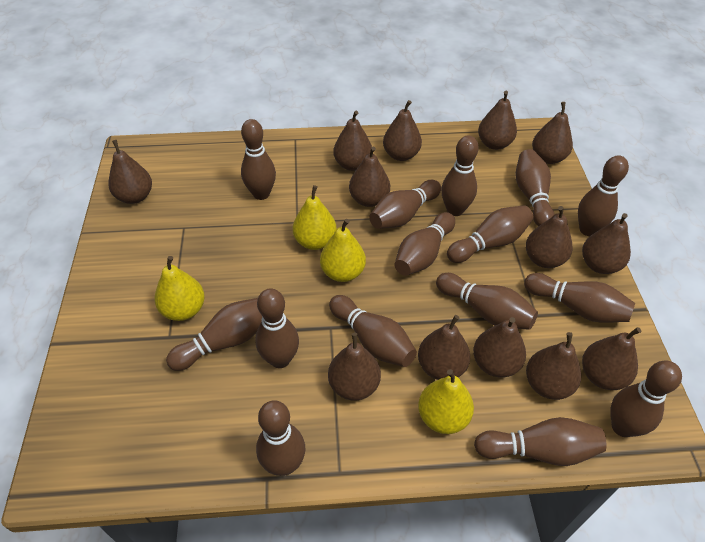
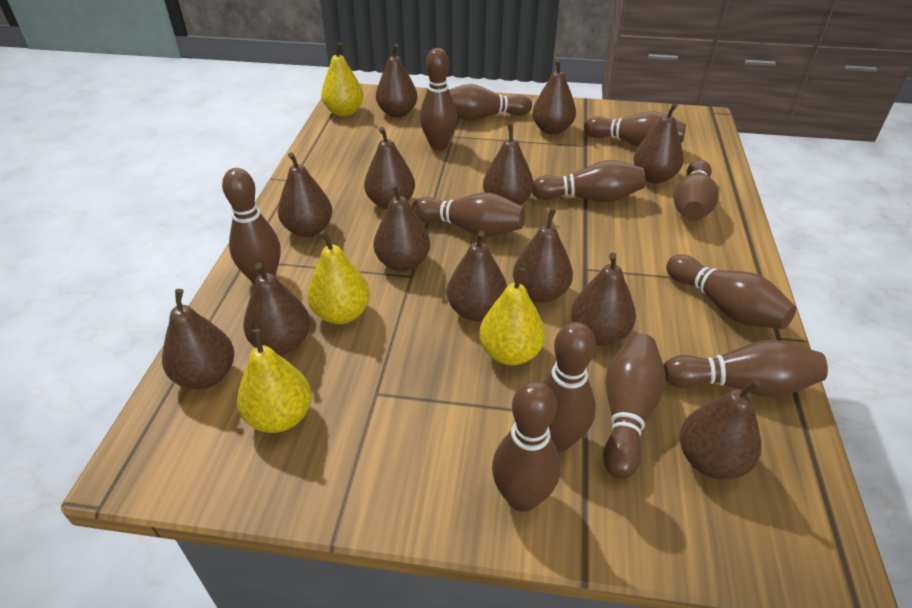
brown bowling pin: [166,298,262,371] [241,119,276,200] [255,288,299,368] [256,400,305,476] [329,295,417,367] [369,180,441,229] [395,212,455,276] [436,273,538,330] [441,135,479,216] [447,205,534,263] [474,417,606,466] [516,149,555,226] [524,273,635,323] [578,155,629,236] [610,361,682,437] = 15 -> [222,168,280,285] [411,192,525,237] [420,48,457,150] [449,84,532,120] [492,381,560,512] [532,160,645,202] [543,322,596,452] [584,111,686,147] [603,334,666,479] [663,340,828,397] [666,255,796,329] [673,160,719,221] = 12

